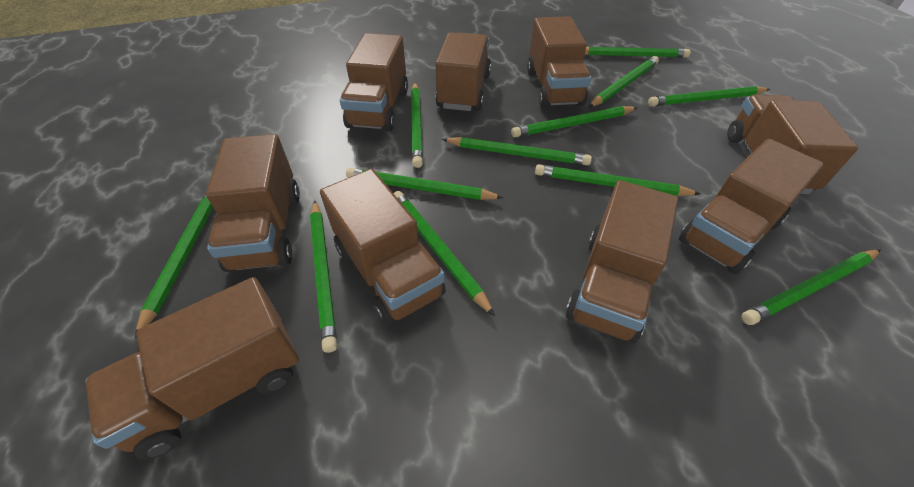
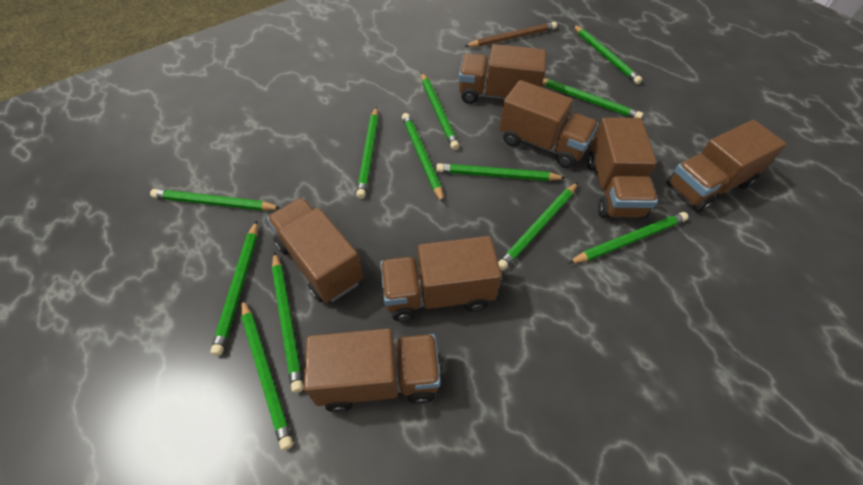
brown pencil: none = 0 -> [465,22,557,47] = 1
brown truck: [86,277,299,460] [206,134,300,272] [320,169,446,325] [340,33,408,132] [435,32,491,111] [527,16,591,108] [566,180,678,343] [679,139,824,274] [727,94,858,194] = 9 -> [267,197,363,302] [304,328,441,413] [380,236,502,322] [459,44,546,104] [499,80,599,168] [587,117,658,218] [666,120,786,212] = 7

